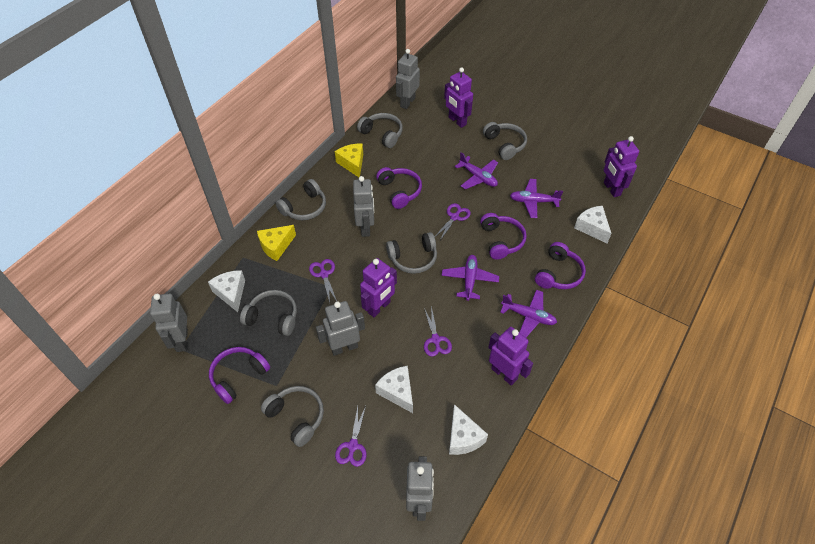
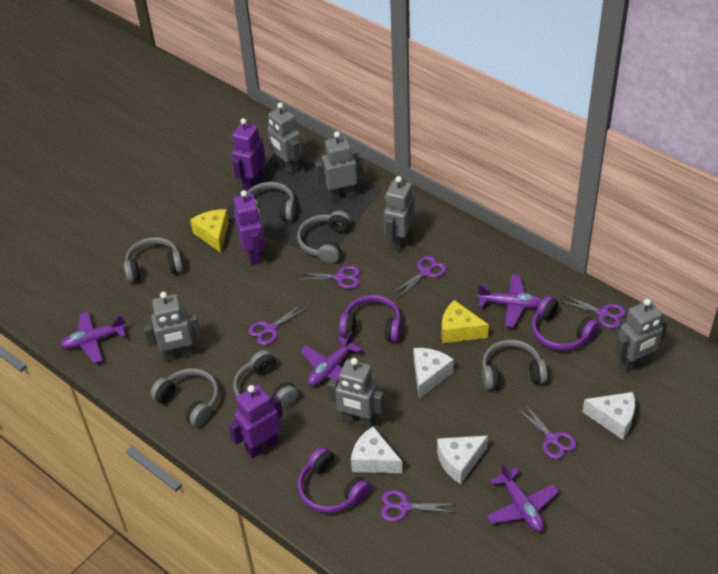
grey robot: [150,294,188,352] [316,301,365,356] [353,176,374,237] [396,49,420,109] [406,456,434,521] = 5 -> [143,292,201,362] [266,102,302,175] [315,132,363,202] [328,358,384,428] [384,176,415,251] [615,299,668,372] = 6
purple headphones: [209,347,270,404] [376,167,422,209] [480,213,527,260] [535,242,586,289] = 4 -> [297,447,371,513] [339,295,401,342] [532,296,599,351] = 3
purple robot: [360,258,397,317] [444,67,473,128] [488,327,533,386] [604,136,639,197] = 4 -> [229,385,283,458] [232,118,266,191] [234,190,265,265] = 3
purple scissors: [309,259,337,302] [335,406,367,467] [424,306,452,357] [435,203,471,242] = 4 -> [248,303,308,345] [296,265,361,289] [381,490,456,522] [393,256,446,297] [517,403,577,459] [560,294,626,328] = 6

